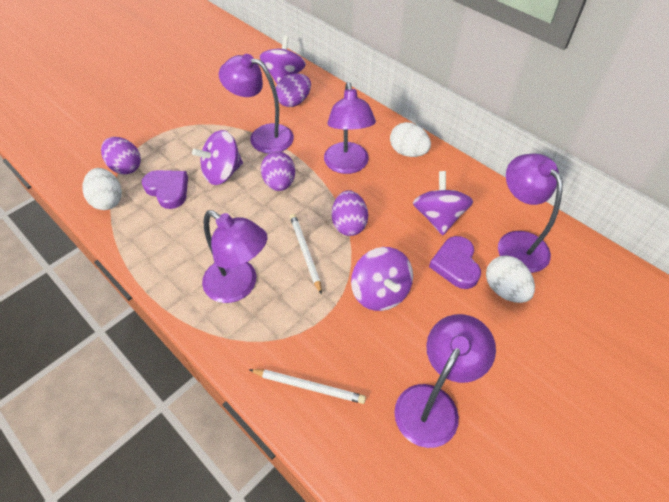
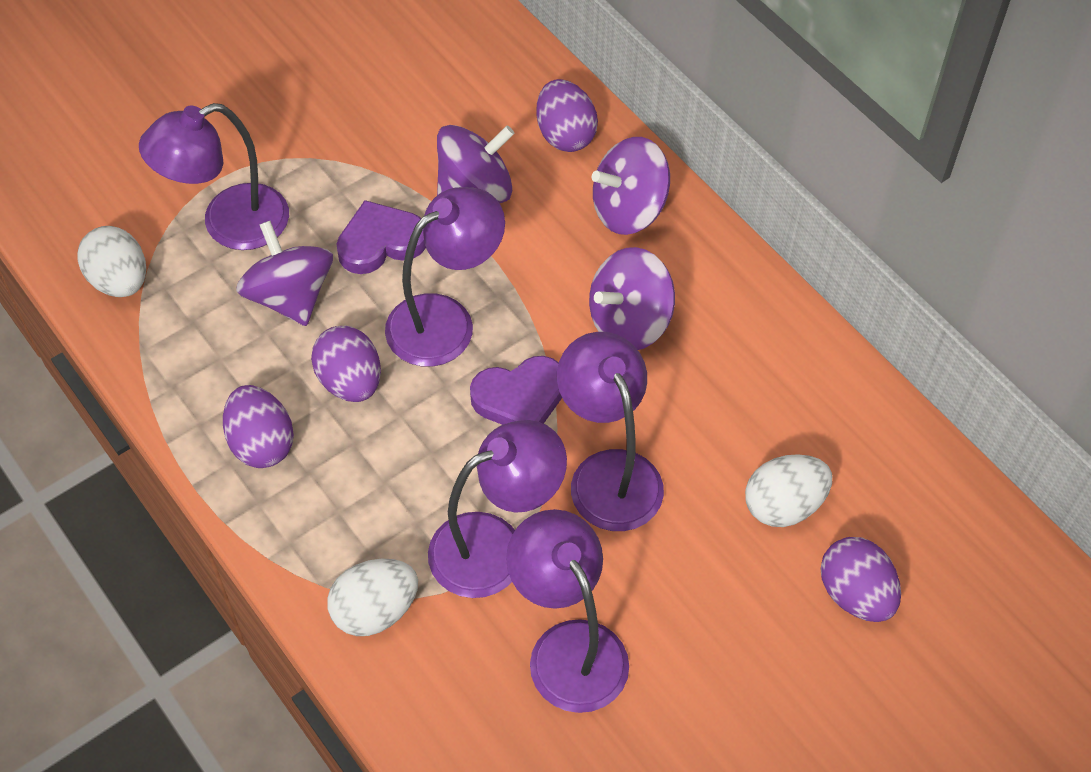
white pencil: [249,369,366,404] [290,214,322,295] = 2 -> none = 0

